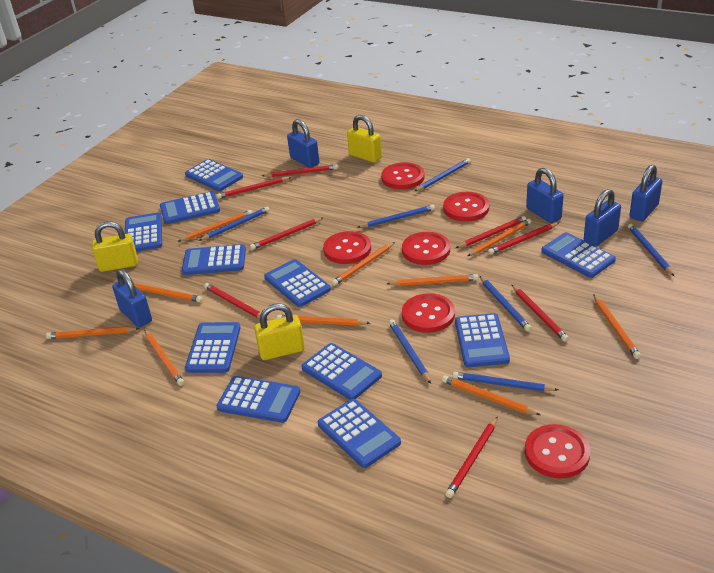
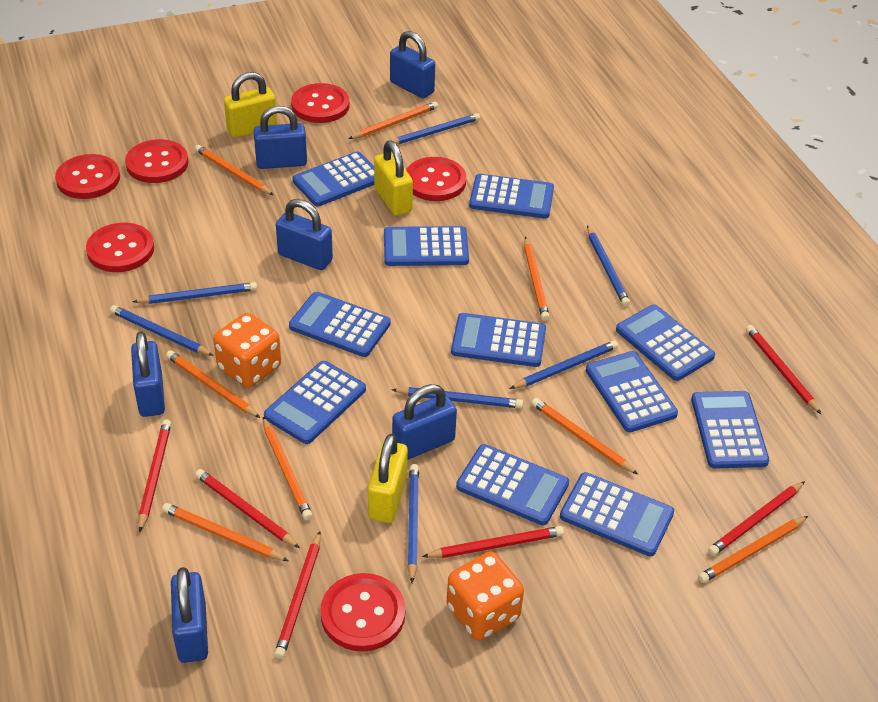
blue padlock: [112,269,152,327] [287,119,319,168] [526,168,564,223] [584,189,621,246] [630,165,662,221] = 5 -> [131,331,165,417] [171,567,208,663] [254,106,307,169] [276,199,333,270] [390,31,435,98] [392,384,457,460] = 6
orange dice: none = 0 -> [213,313,281,388] [447,551,524,641] = 2
orange pencil: [46,326,140,339] [134,283,202,302] [144,329,184,386] [178,210,253,242] [277,315,370,326] [331,242,395,286] [387,274,478,286] [442,375,540,415] [468,219,531,256] [593,294,641,359] = 10 -> [162,503,289,561] [166,350,260,418] [195,145,274,195] [263,417,313,520] [349,101,438,139] [524,237,550,321] [531,398,639,475] [698,516,808,583] = 8
red pencil: [204,283,261,319] [217,177,291,199] [250,217,324,250] [262,164,337,177] [445,417,497,498] [456,216,526,248] [488,223,559,255] [512,285,569,342] = 8 -> [139,419,171,532] [195,469,300,548] [274,531,321,659] [422,526,564,558] [708,481,805,556] [746,325,821,414] = 6

